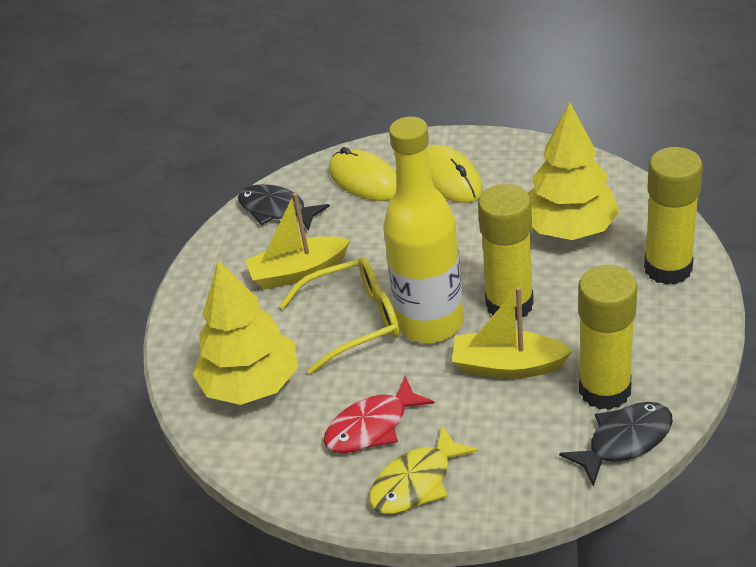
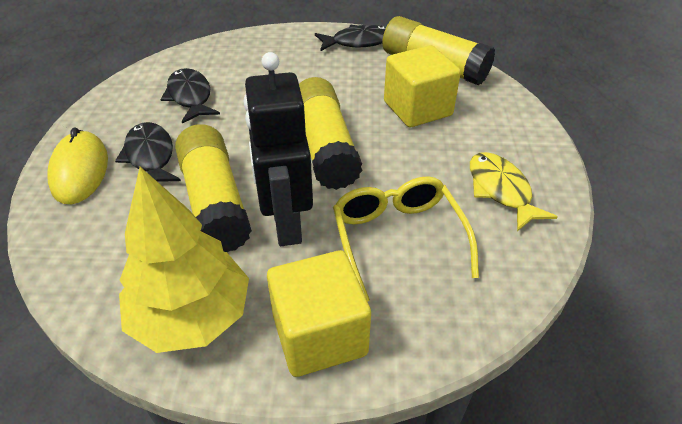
black fish: [238,184,330,231] [559,402,673,487] = 2 -> [115,122,181,182] [160,68,220,123] [315,25,386,51] = 3
black robot: none = 0 -> [243,52,313,246] = 1
red fish: [324,376,435,453] = 1 -> none = 0
yellow boat: [245,192,350,289] [452,287,573,378] = 2 -> none = 0
yellow bottle: [383,117,464,343] = 1 -> none = 0
yellow cube: none = 0 -> [267,250,371,377] [384,45,461,127] = 2
yellow mouse: [329,147,397,201] [427,145,483,203] = 2 -> [47,128,108,204] = 1
yellow tree: [193,260,298,405] [528,102,620,240] = 2 -> [119,167,249,353] = 1

